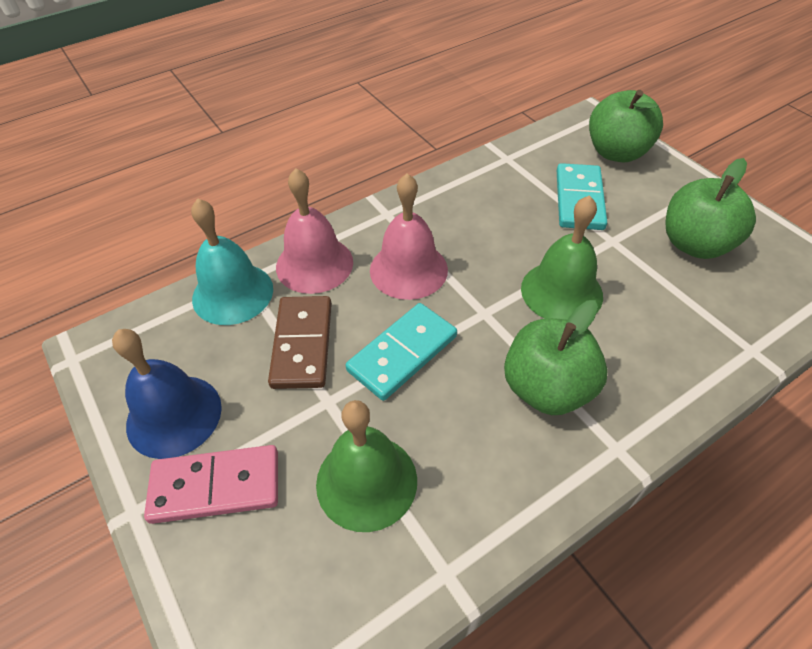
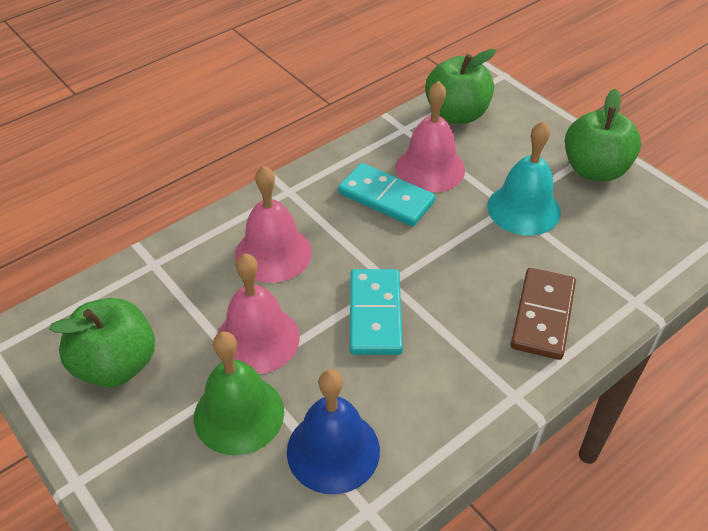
green bell: [316,400,417,532] [521,195,603,320] = 2 -> [194,331,284,455] = 1
pink bell: [276,168,353,294] [370,174,448,300] = 2 -> [217,254,300,374] [235,166,312,283] [396,81,465,193] = 3
pink domino: [144,445,278,524] = 1 -> none = 0

